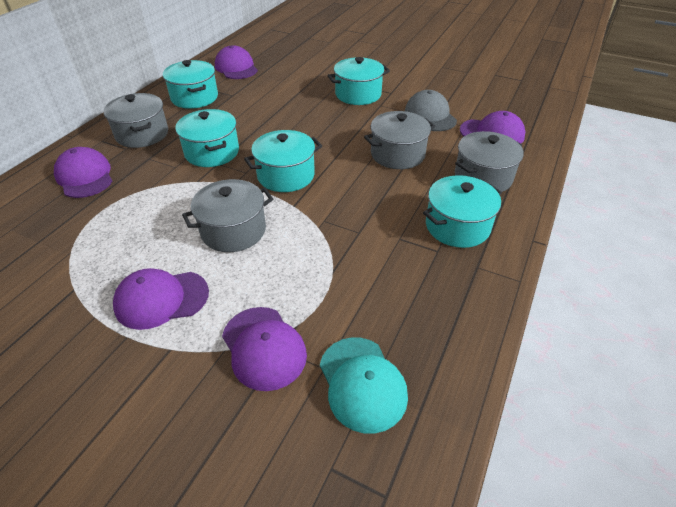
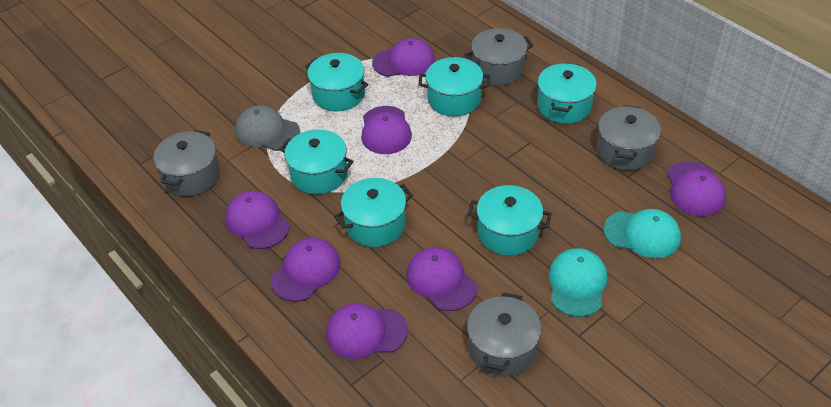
purple cap: [54,147,112,198] [113,268,209,330] [215,45,258,79] [222,307,307,391] [460,111,525,143] = 5 -> [225,191,290,249] [270,238,340,302] [326,303,408,359] [361,106,412,154] [372,38,435,77] [407,247,477,311] [667,161,726,216] = 7
turquoise cap: [320,337,408,434] = 1 -> [549,248,607,317] [604,209,681,258] = 2
turquoise pot: [163,60,218,109] [175,109,239,167] [244,130,322,192] [328,57,390,105] [423,175,502,248] = 5 -> [280,129,354,194] [305,53,369,111] [334,178,413,247] [419,57,490,117] [468,185,552,256] [537,63,597,124] = 6

